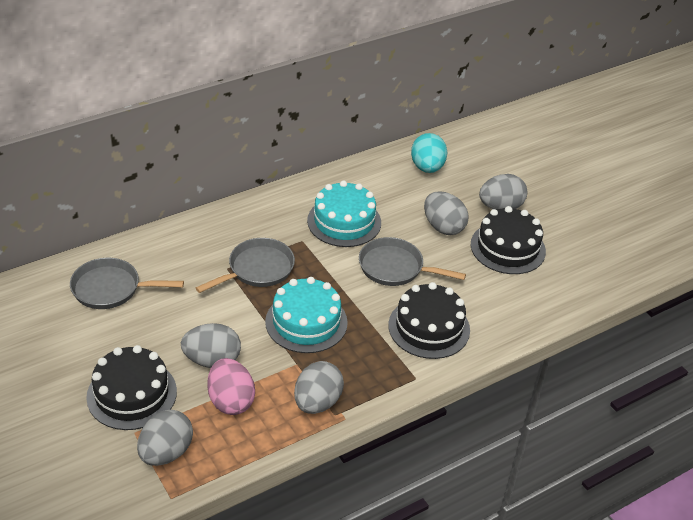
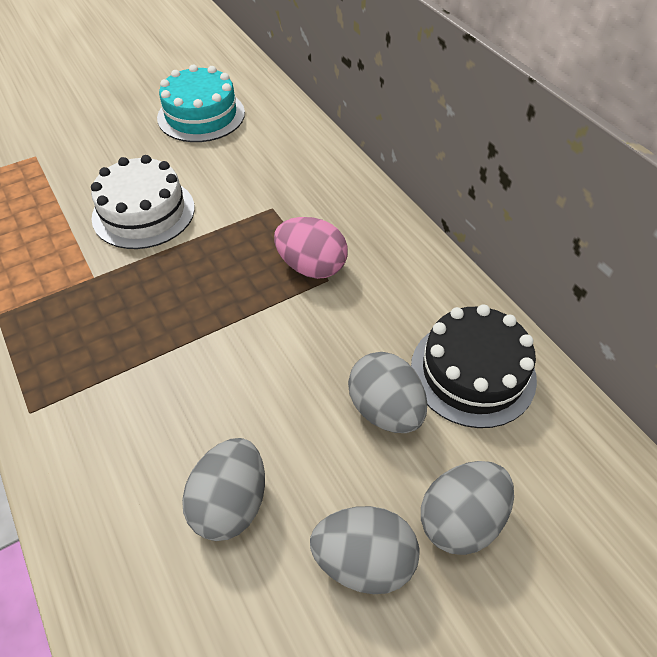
black cake: [86,345,177,430] [388,282,470,359] [471,206,546,274] = 3 -> [411,304,537,428] = 1
grey egg: [137,410,193,466] [181,323,241,368] [294,361,344,414] [424,191,469,235] [479,174,527,210] = 5 -> [182,438,265,541] [310,506,420,594] [348,352,428,433] [421,461,514,555] = 4
grey pan: [70,258,184,309] [196,238,295,293] [359,237,466,286] = 3 -> none = 0
turquoise cake: [265,277,348,353] [307,181,381,247] = 2 -> [157,65,245,142] = 1
turquoise egg: [411,133,447,173] = 1 -> none = 0
white cake: none = 0 -> [91,155,195,249] = 1

